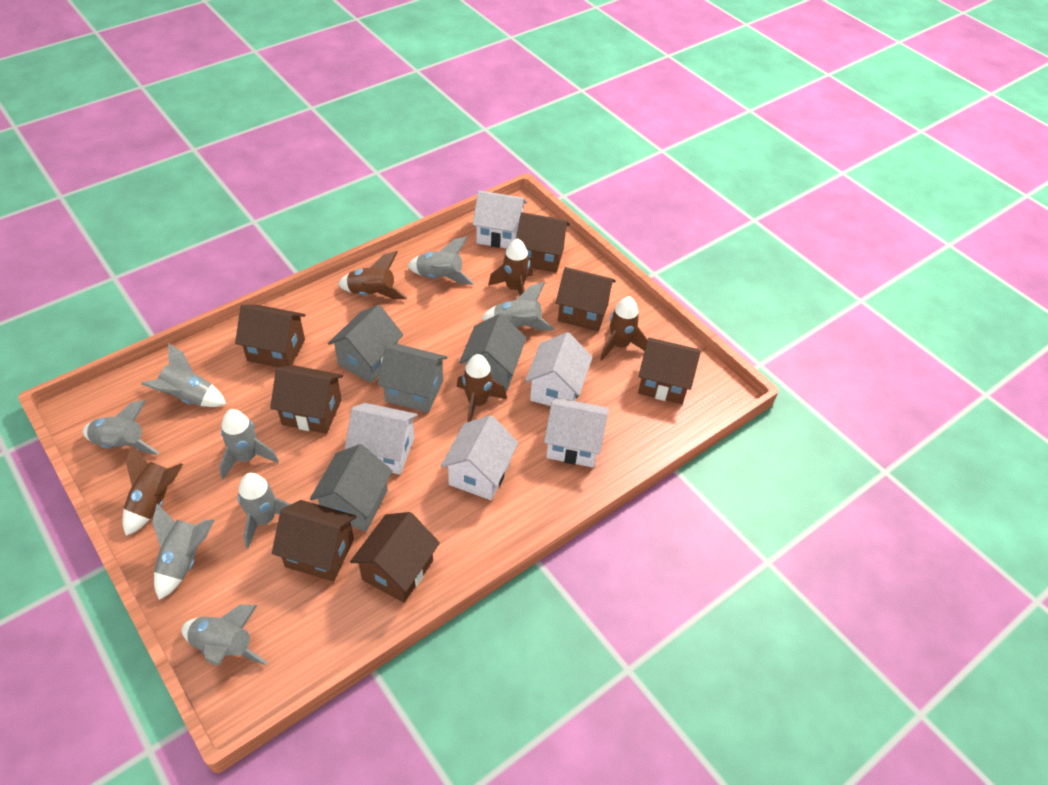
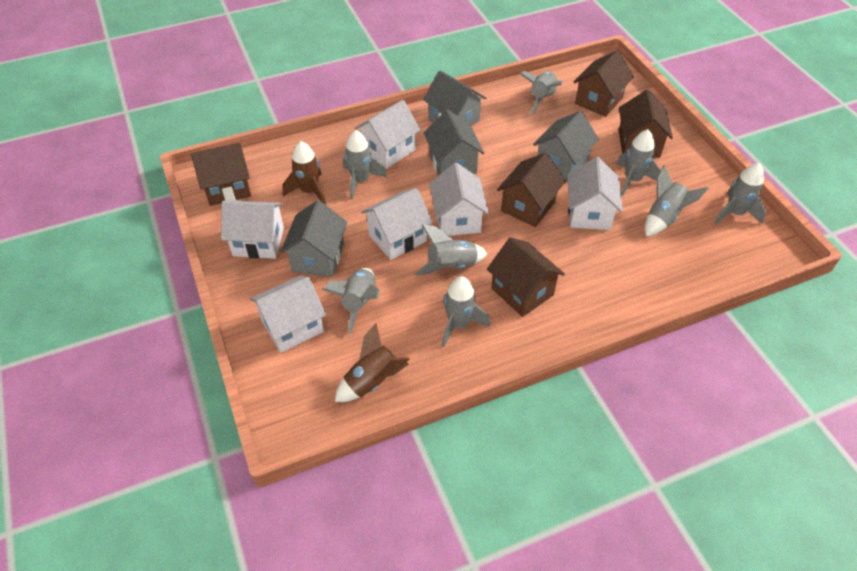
brown house: [235,305,306,367] [270,365,343,434] [272,500,357,581] [350,512,440,603] [516,212,570,273] [556,267,616,331] [638,338,701,404] = 7 -> [191,143,251,206] [487,237,565,317] [497,153,566,227] [574,50,634,117] [619,90,673,158] = 5
brown rocket: [122,445,183,536] [338,251,407,299] [457,354,507,422] [488,238,533,296] [600,296,647,360] = 5 -> [282,141,327,206] [335,323,410,402] = 2
white house: [345,403,418,475] [441,415,519,500] [473,191,527,248] [525,332,593,406] [544,397,609,468] = 5 -> [221,200,284,259] [250,276,326,353] [355,100,421,169] [361,188,433,260] [429,162,489,236] [568,157,623,230] = 6

